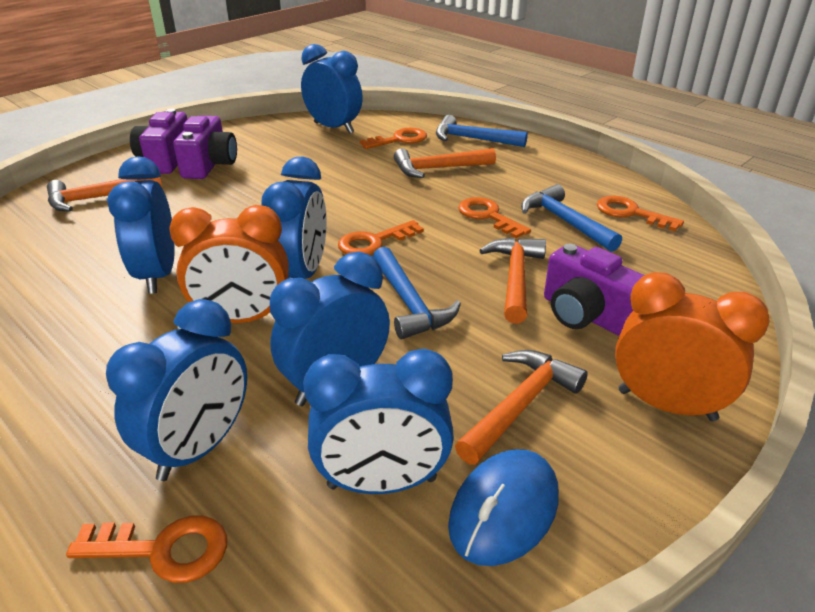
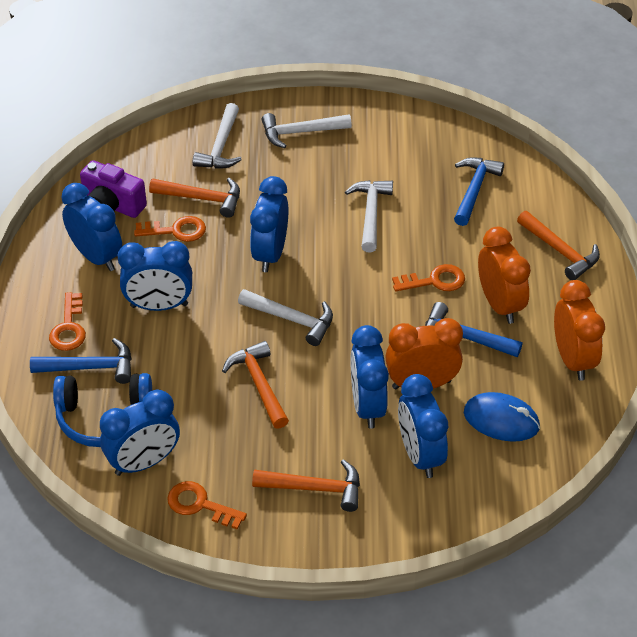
blue headphones: none = 0 -> [53,373,152,447] = 1
orange clock: [169,205,289,323] [615,272,770,421] = 2 -> [385,318,463,389] [478,227,531,324] [554,280,605,381] = 3
orange key: [66,515,227,583] [338,220,424,255] [360,128,427,149] [458,197,531,238] [597,196,684,231] = 5 -> [49,292,86,351] [134,216,206,242] [167,481,247,529] [392,264,465,292] = 4
purple camera: [130,109,188,174] [173,115,237,179] [544,243,645,336] = 3 -> [80,160,147,218] = 1
white hammer: none = 0 -> [193,103,242,169] [238,289,333,346] [262,113,352,148] [345,180,393,252] = 4

